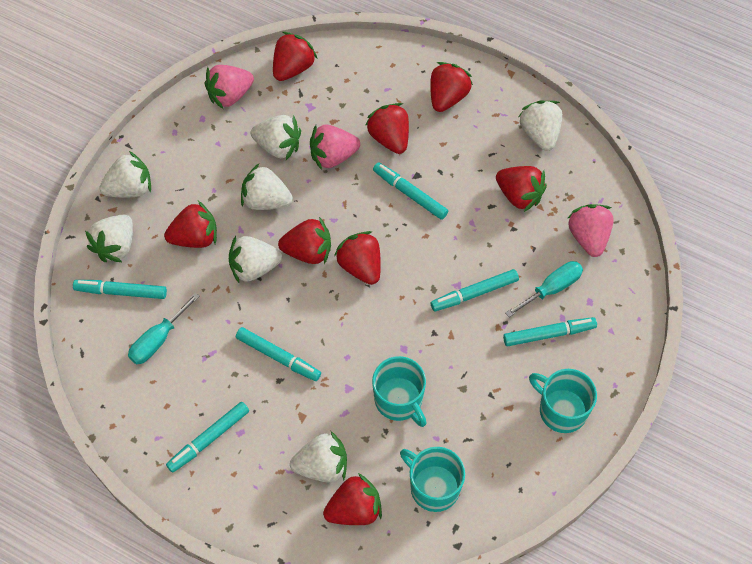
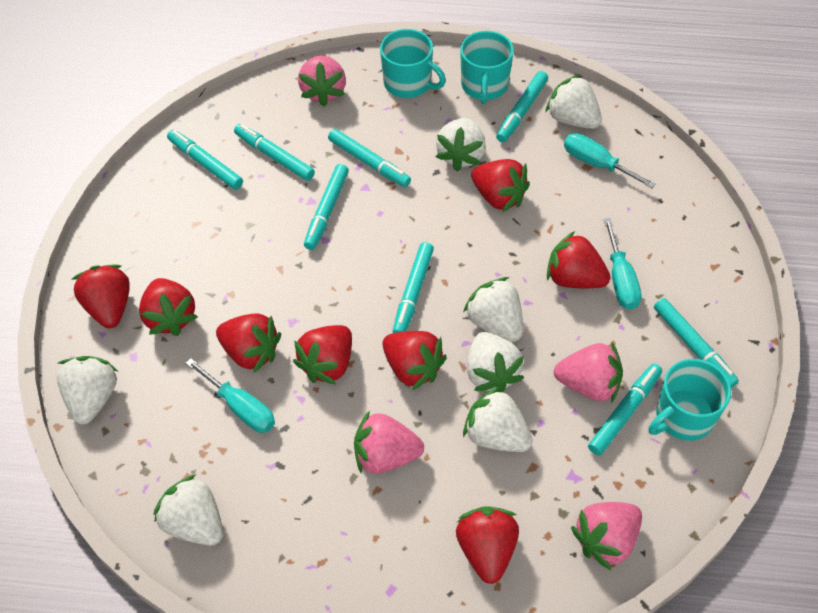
pink strawberry: [204,65,254,109] [310,124,360,170] [568,204,614,257] = 3 -> [298,55,346,106] [354,410,424,474] [554,342,623,402] [571,502,642,570] = 4
turquoise marker: [73,280,167,299] [166,402,249,473] [236,327,321,381] [373,162,448,220] [431,269,519,311] [503,317,597,346] = 6 -> [167,130,243,190] [234,124,315,181] [304,164,349,250] [328,129,411,187] [393,242,434,333] [496,71,548,142] [588,364,662,456] [654,298,739,388] = 8
turquoise screwdriver: [128,292,200,364] [505,261,583,317] = 2 -> [185,358,275,433] [564,133,656,188] [604,218,641,310] = 3

